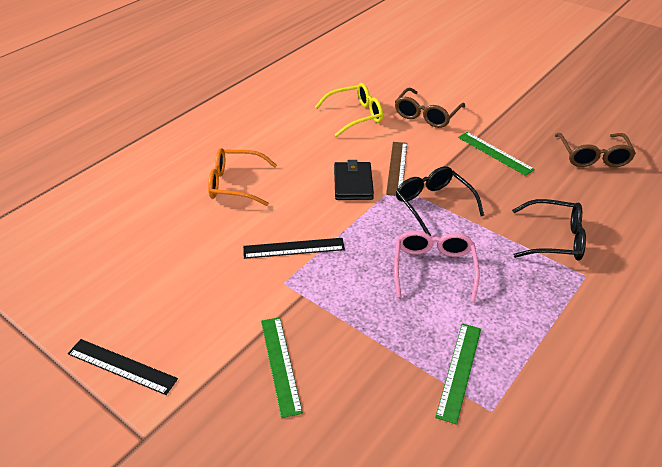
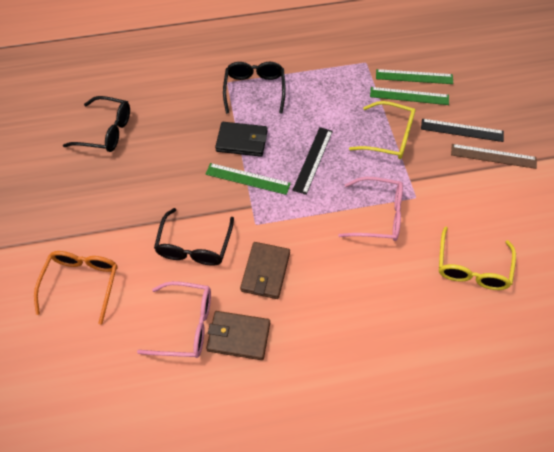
black glasses: [396,166,484,236] [512,199,586,261] = 2 -> [63,96,130,152] [154,208,234,266] [223,62,286,114] = 3
brown glasses: [395,88,465,128] [555,133,636,167] = 2 -> none = 0
brown wallet: none = 0 -> [206,311,270,360] [240,242,290,299] = 2
pink glasses: [394,231,480,302] = 1 -> [137,281,211,358] [338,177,403,241] = 2
yellow glasses: [315,83,383,137] = 1 -> [349,101,416,159] [439,226,516,290] = 2

